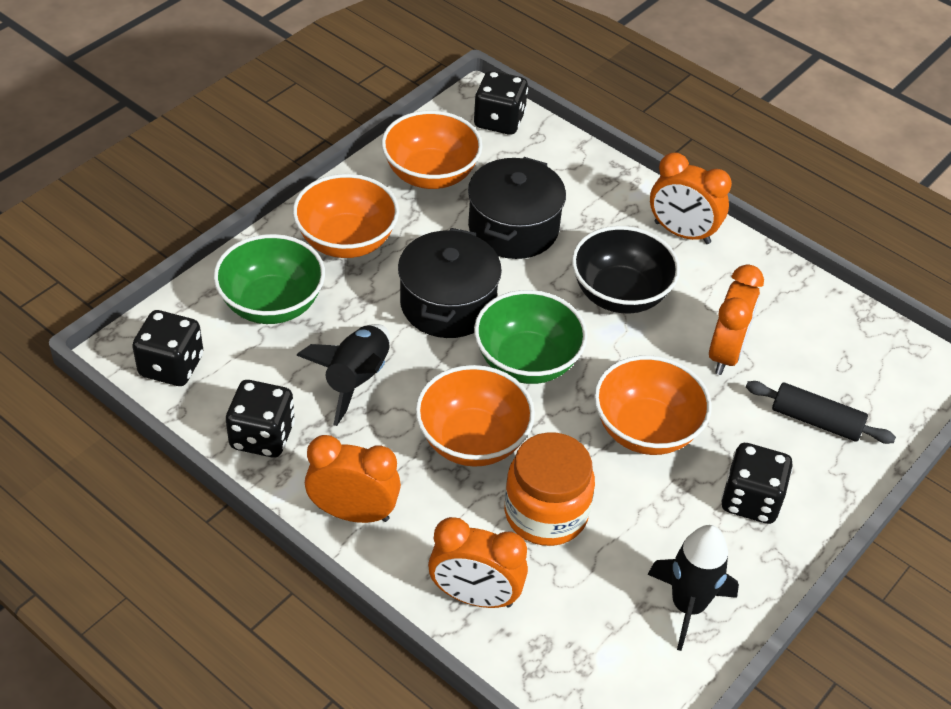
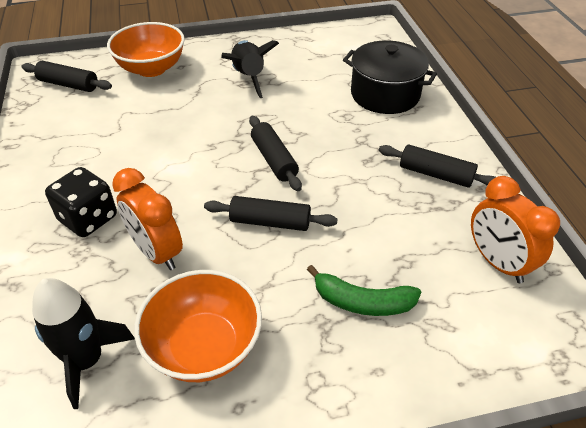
black bowl: [572,226,680,314] = 1 -> none = 0
black dice: [132,310,203,386] [226,380,295,457] [474,71,528,135] [721,443,793,524] = 4 -> [45,167,117,237] = 1
black pot: [398,228,502,338] [468,157,566,259] = 2 -> [343,41,437,114] = 1
black rolling pin: [746,381,896,444] = 1 -> [21,61,112,92] [204,196,337,231] [249,116,302,191] [379,144,495,188] = 4
green banana: none = 0 -> [307,265,421,316] = 1
green bowl: [213,234,325,324] [474,290,587,384] = 2 -> none = 0
orange bowl: [293,174,399,258] [382,111,482,189] [415,365,535,467] [594,355,712,455] = 4 -> [107,22,185,77] [134,270,262,382] = 2
orange clock: [305,435,401,523] [428,517,528,608] [650,153,732,244] [709,264,764,375] = 4 -> [112,168,183,270] [471,176,560,283] = 2
orange jar: [504,432,595,546] = 1 -> none = 0

